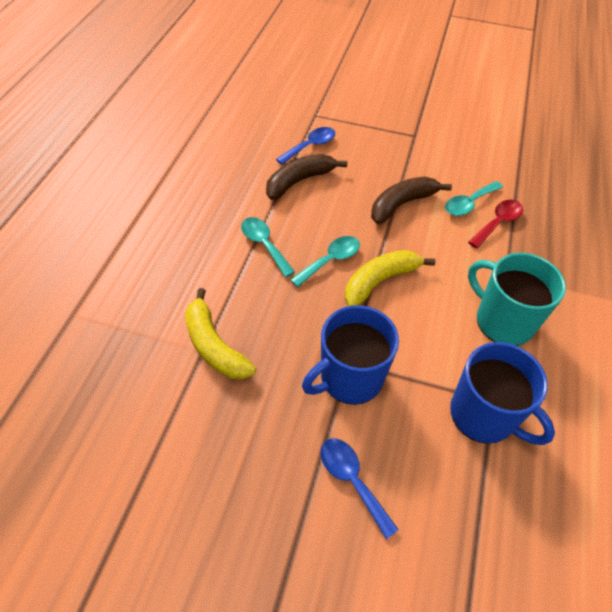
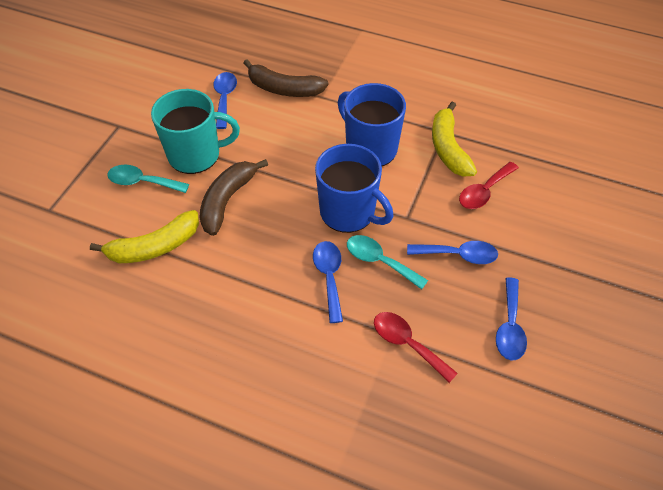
blue spoon: [276,127,335,165] [321,438,399,539] = 2 -> [213,72,237,129] [313,241,343,323] [407,241,498,264] [496,278,527,360] = 4
red spoon: [468,200,523,248] = 1 -> [374,312,458,383] [459,162,519,209] = 2
turquoise spoon: [241,217,295,277] [290,236,360,287] [445,181,503,216] = 3 -> [107,164,189,193] [347,235,428,290] = 2

